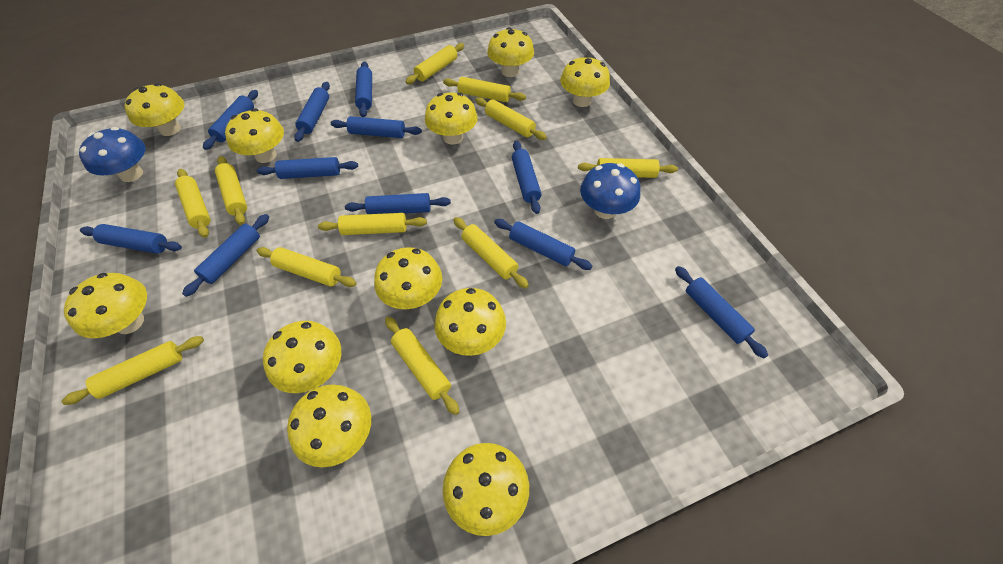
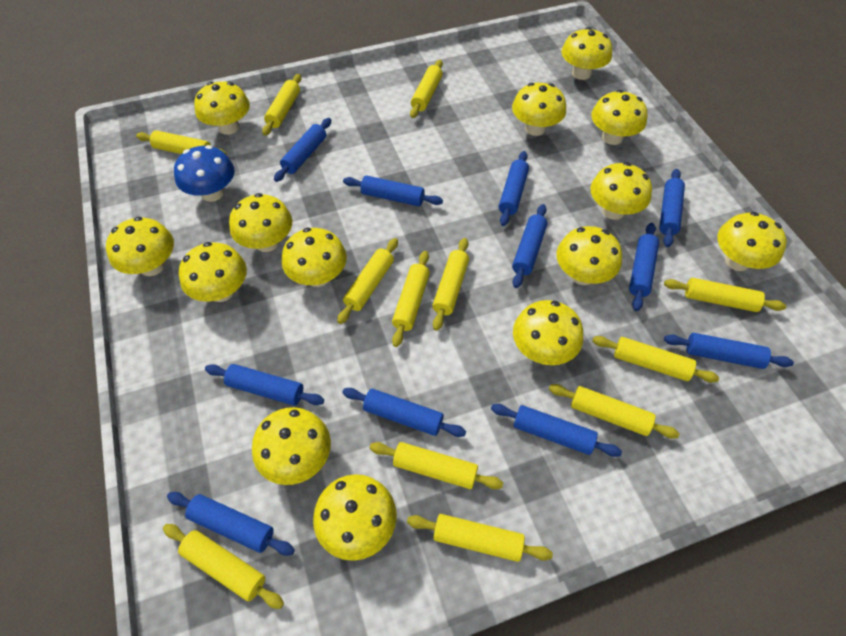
blue mushroom: [79,127,145,182] [580,163,640,219] = 2 -> [174,145,234,202] = 1
yellow mushroom: [64,273,147,338] [124,83,184,136] [225,109,284,163] [263,321,341,393] [287,384,371,467] [374,247,442,309] [425,93,478,145] [434,288,506,356] [443,443,529,536] [487,27,534,77] [560,55,610,107] = 11 -> [106,217,174,276] [179,242,247,302] [194,82,250,135] [229,193,292,252] [252,407,331,485] [282,228,347,287] [313,474,397,561] [512,83,566,136] [513,300,583,365] [557,226,622,285] [561,27,612,80] [591,90,647,145] [591,162,652,220] [717,212,787,271] = 14
yellow rolling pin: [62,336,204,405] [175,169,211,238] [215,156,247,225] [256,247,357,287] [318,213,427,235] [385,317,460,415] [405,43,464,84] [443,77,526,102] [453,217,529,289] [475,97,547,140] [578,158,678,178] = 11 -> [136,130,227,155] [163,524,284,609] [262,74,301,136] [337,238,398,324] [370,442,503,489] [392,251,430,347] [407,514,553,562] [410,60,443,118] [432,238,469,331] [549,384,679,438] [592,336,719,382] [664,278,786,312] = 12

